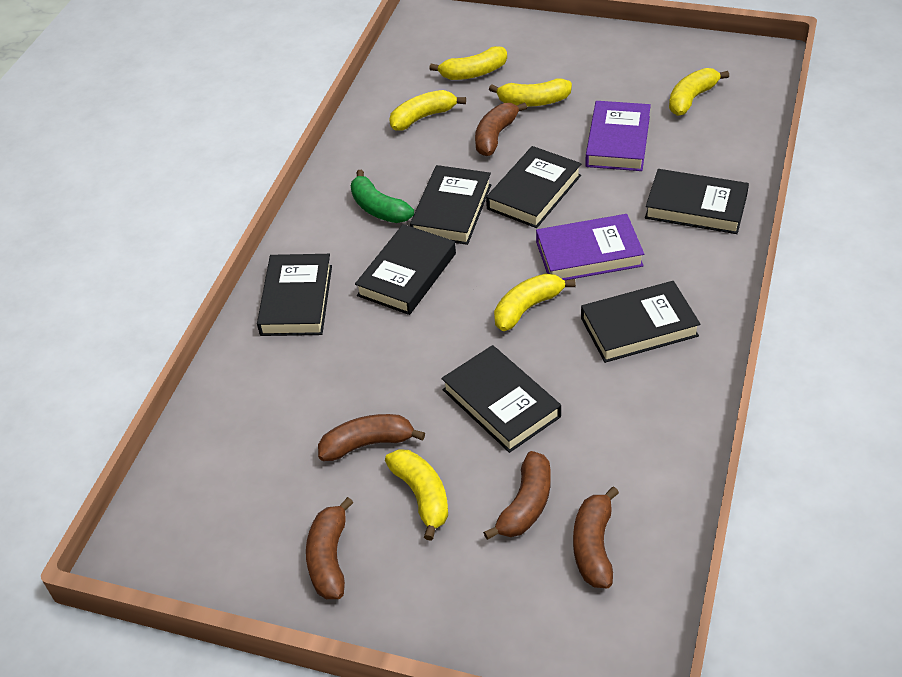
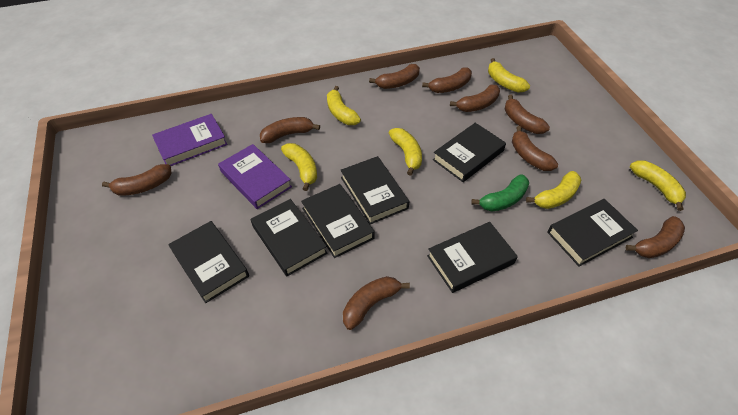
brown banana: [306,497,353,599] [318,414,425,461] [475,102,527,156] [483,451,551,540] [573,486,619,588] = 5 -> [102,164,171,196] [260,117,320,143] [343,276,410,330] [369,64,420,89] [422,67,472,93] [450,85,500,112] [505,94,550,134] [512,126,558,171] [625,216,685,258] = 9

